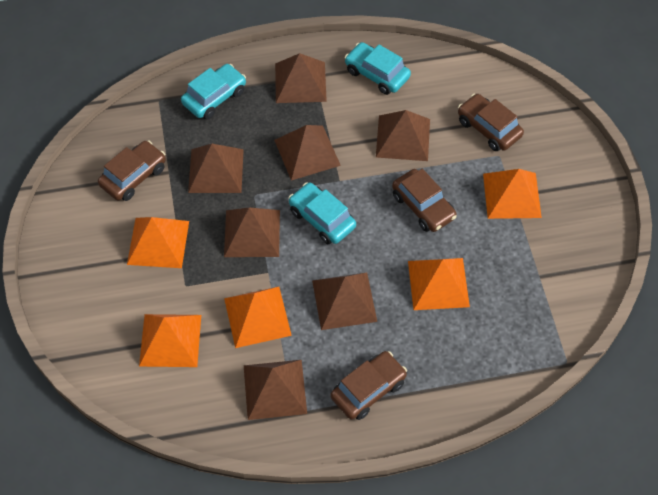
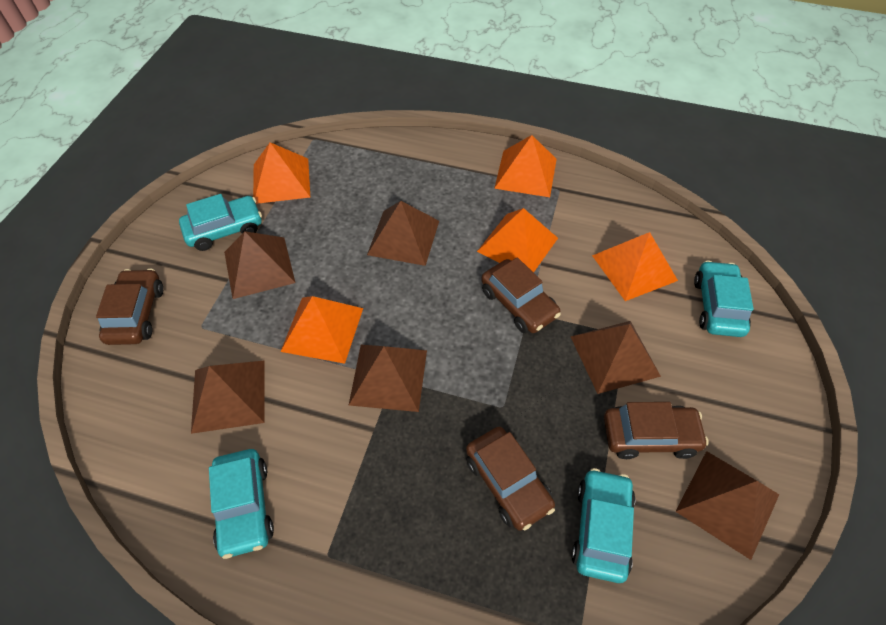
brown pyramid: [188,144,244,193] [224,208,280,257] [244,360,307,420] [274,125,341,181] [275,53,327,103] [312,273,377,330] [376,110,430,161] = 7 -> [191,361,265,434] [224,231,295,299] [349,345,427,412] [367,201,439,266] [570,321,661,394] [675,451,779,560] = 6
turquoise car: [181,64,246,119] [289,182,356,244] [345,42,411,95] = 3 -> [179,194,262,251] [209,449,274,559] [571,468,635,583] [694,260,754,337] = 4

